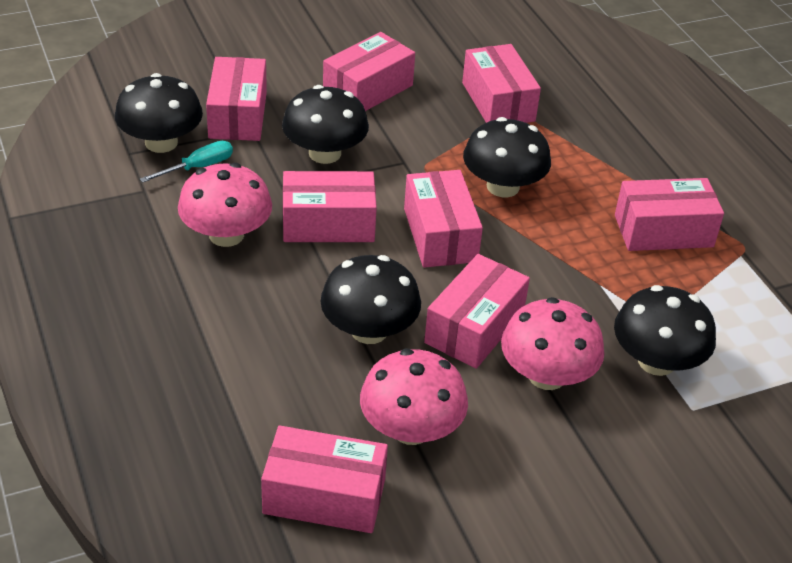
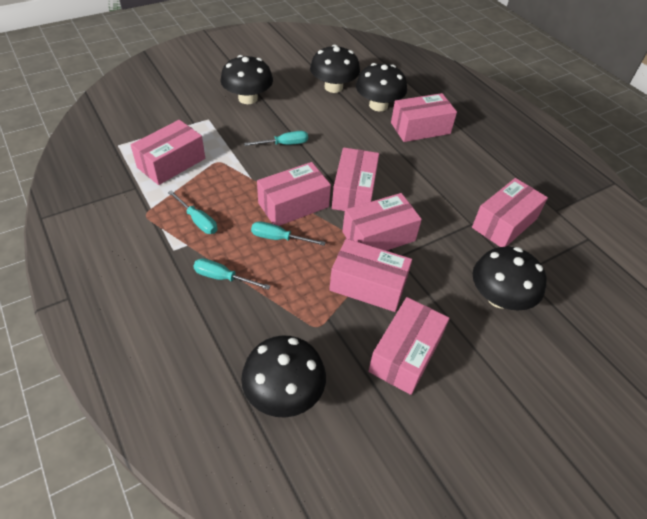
pink mushroom: [178,163,272,247] [360,348,468,445] [501,297,604,390] = 3 -> none = 0
turquoise screwdriver: [140,141,233,183] = 1 -> [168,190,217,234] [193,258,270,290] [244,131,308,146] [251,221,326,246] = 4

